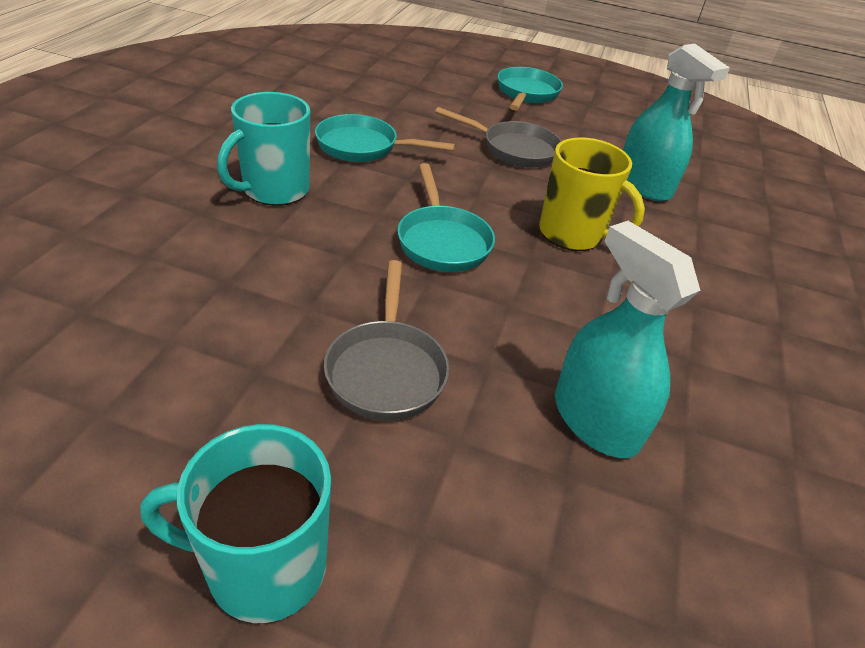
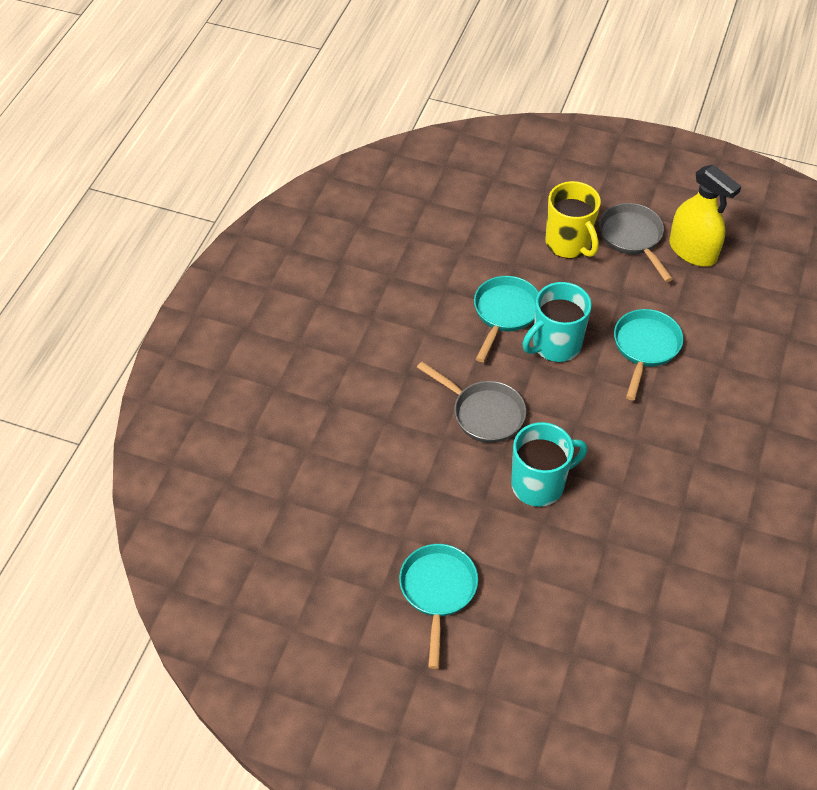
turquoise spray bottle: [555,221,700,458] [623,44,730,201] = 2 -> none = 0
yellow spray bottle: none = 0 -> [669,165,742,267] = 1

